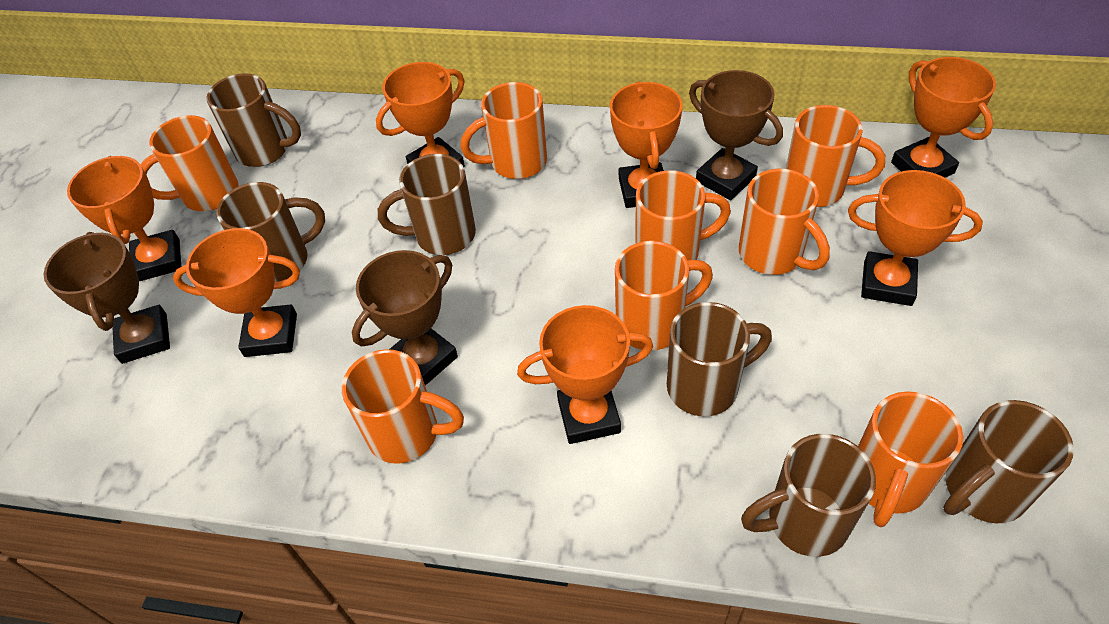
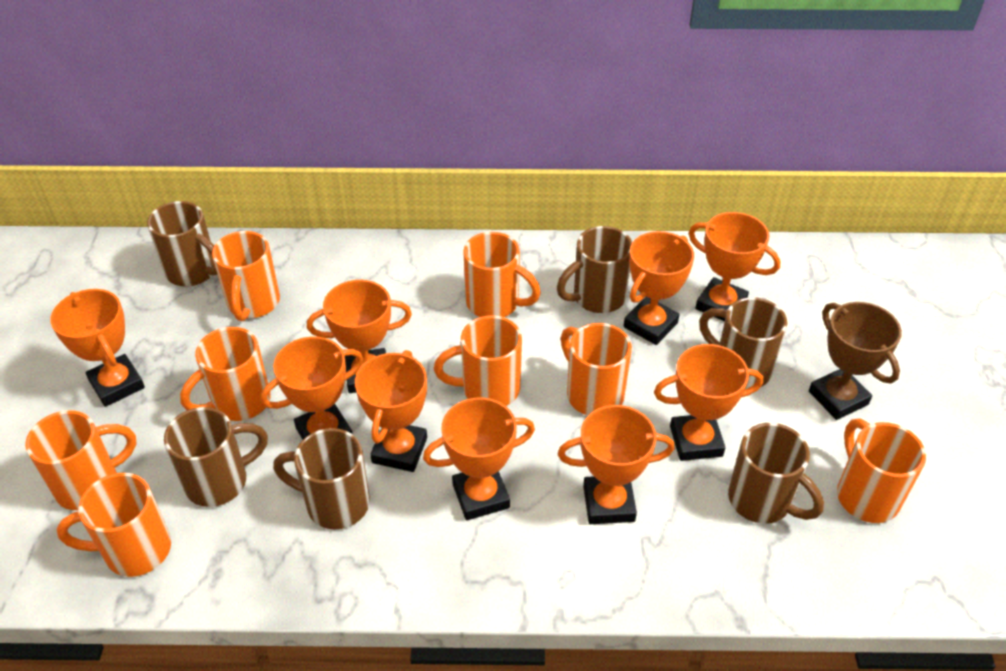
brown trophy: [43,232,170,364] [352,250,458,386] [689,70,783,200] = 3 -> [809,302,902,420] = 1
orange trophy: [67,156,181,281] [173,228,300,357] [376,62,465,167] [517,305,653,444] [610,82,683,208] [848,170,983,306] [891,57,996,178] = 7 -> [50,289,145,407] [261,337,363,440] [307,280,412,393] [355,350,427,472] [423,398,535,520] [558,405,675,524] [624,231,694,345] [654,344,763,461] [689,212,781,321] = 9

